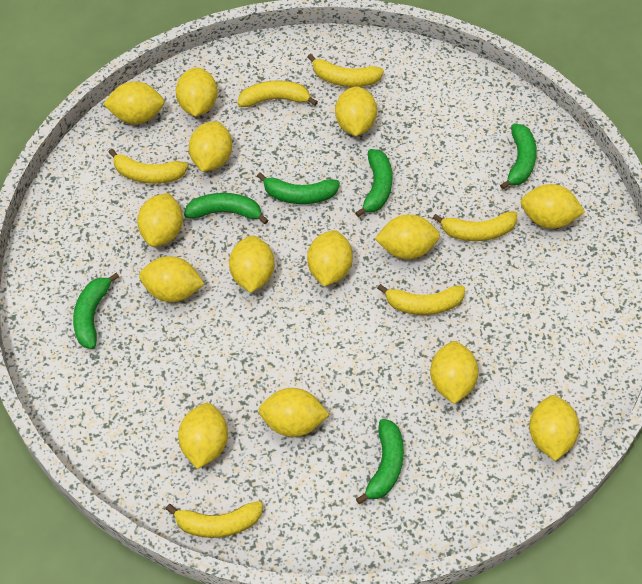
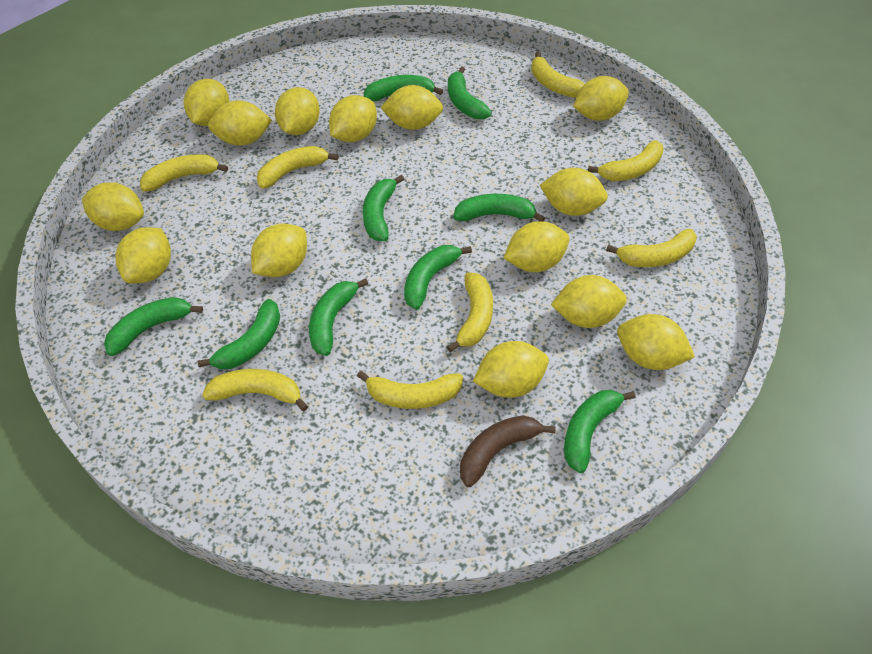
brown banana: none = 0 -> [460,415,556,487] = 1
green banana: [73,273,119,349] [184,193,268,224] [257,172,340,204] [355,149,392,217] [356,419,404,504] [500,124,537,189] = 6 -> [104,297,203,356] [198,299,280,369] [309,278,368,356] [363,175,404,241] [364,75,443,102] [404,245,472,310] [448,66,492,119] [454,194,545,222] [564,390,635,473] = 9
yellow banana: [108,149,188,184] [166,501,263,538] [238,81,318,107] [308,54,384,87] [377,284,465,315] [433,211,517,241] = 6 -> [140,154,228,191] [202,369,308,411] [257,146,338,189] [357,371,463,409] [447,272,493,352] [531,51,585,98] [588,140,663,181] [606,229,697,267] = 8

